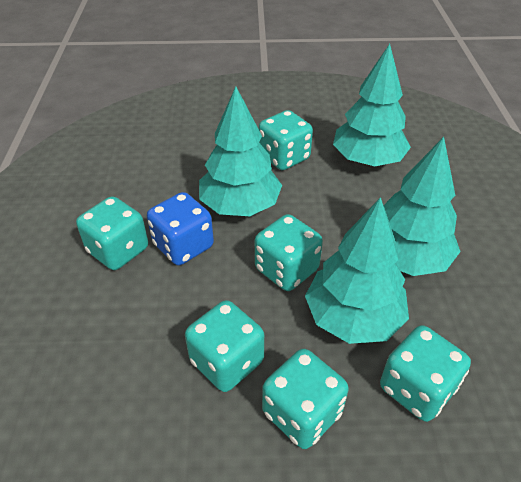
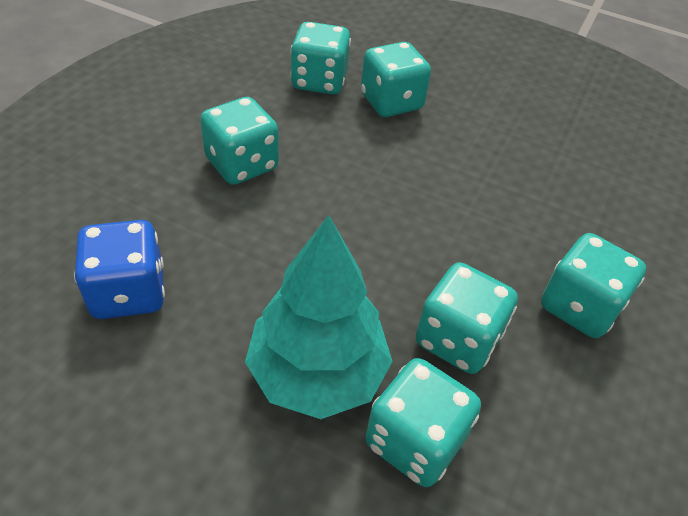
turquoise tree: [199,86,282,216] [305,197,409,344] [333,44,411,166] [383,137,461,276] = 4 -> [245,215,393,419] = 1

